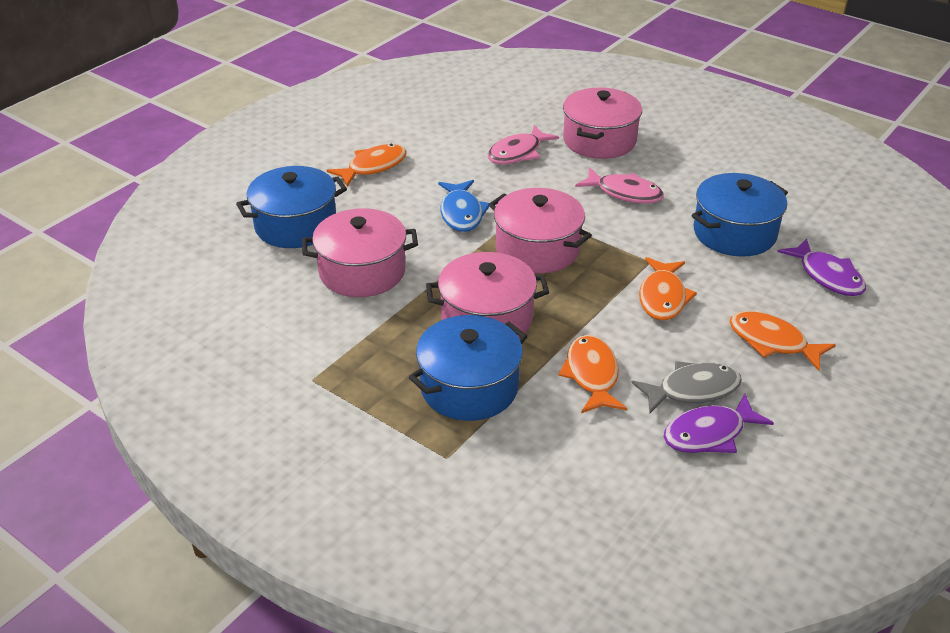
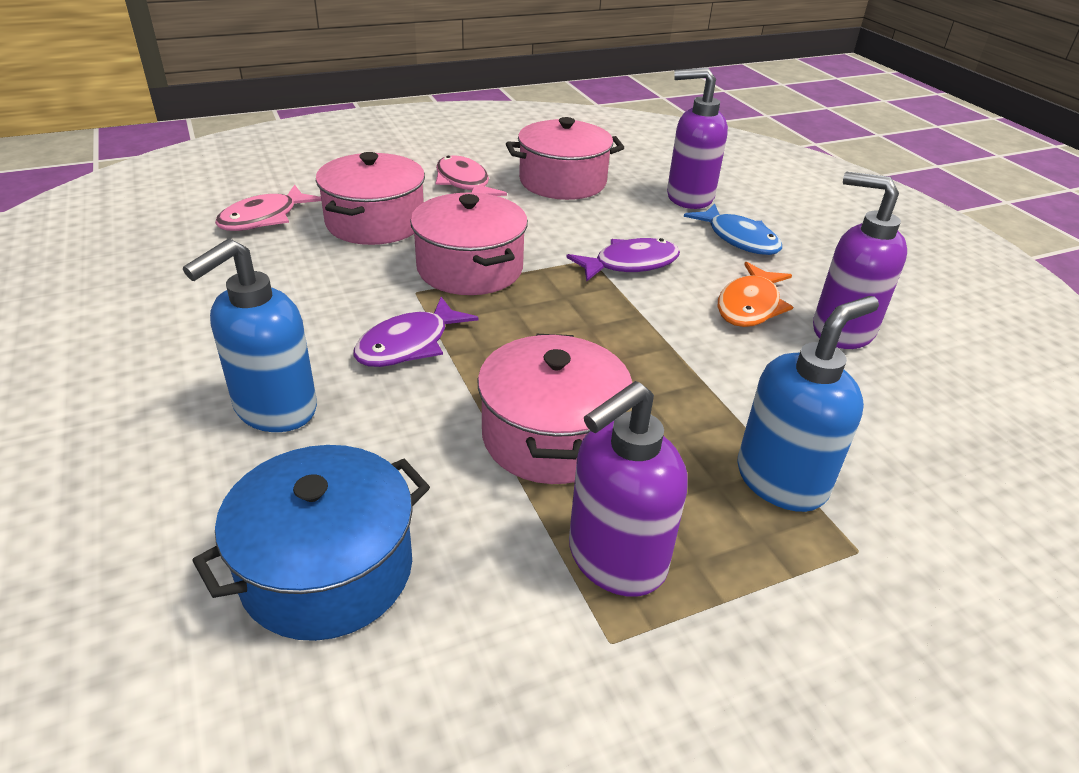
blue pot: [236,166,347,248] [409,315,528,421] [691,173,788,257] = 3 -> [192,445,430,641] = 1
blue soap dispenser: none = 0 -> [183,239,317,432] [737,296,879,512] = 2
grey fish: [632,361,742,413] = 1 -> none = 0
orange fish: [327,144,407,187] [558,335,627,413] [639,257,697,320] [729,311,836,371] = 4 -> [718,262,793,327] = 1
purple soap dispenser: none = 0 -> [569,381,688,597] [667,68,728,209] [813,172,907,349] = 3

